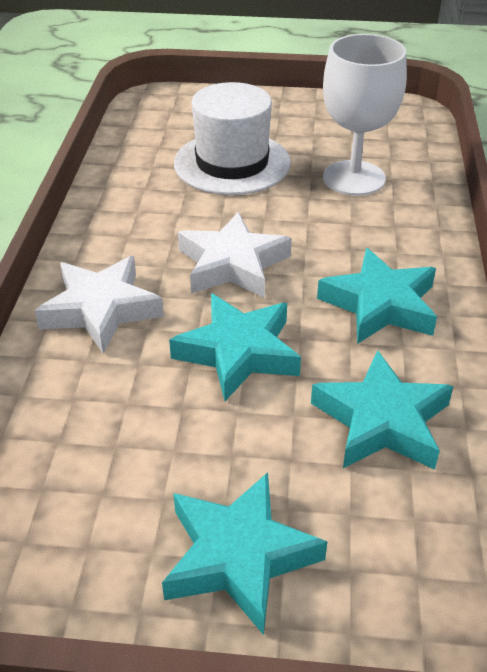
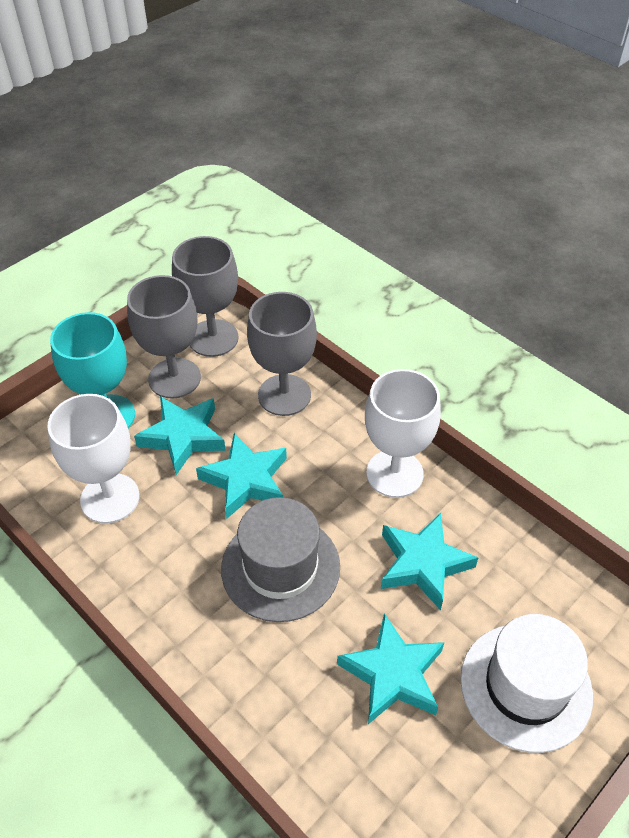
grey goblet: none = 0 -> [127,275,201,399] [172,236,238,357] [247,292,317,416] = 3
grey hat: none = 0 -> [221,497,340,622] = 1
turquoise goblet: none = 0 -> [50,312,135,428] = 1
white goblet: [323,34,407,196] = 1 -> [47,394,139,523] [365,369,441,498] = 2
white star: [35,256,164,354] [178,212,292,298] = 2 -> none = 0

